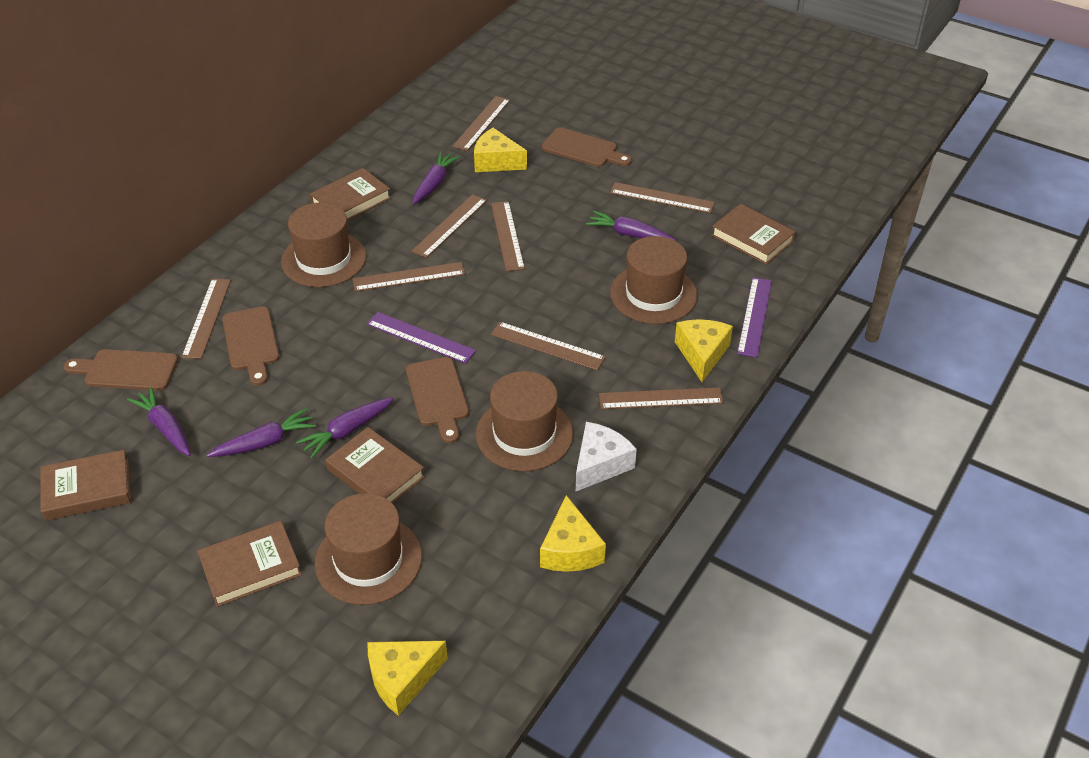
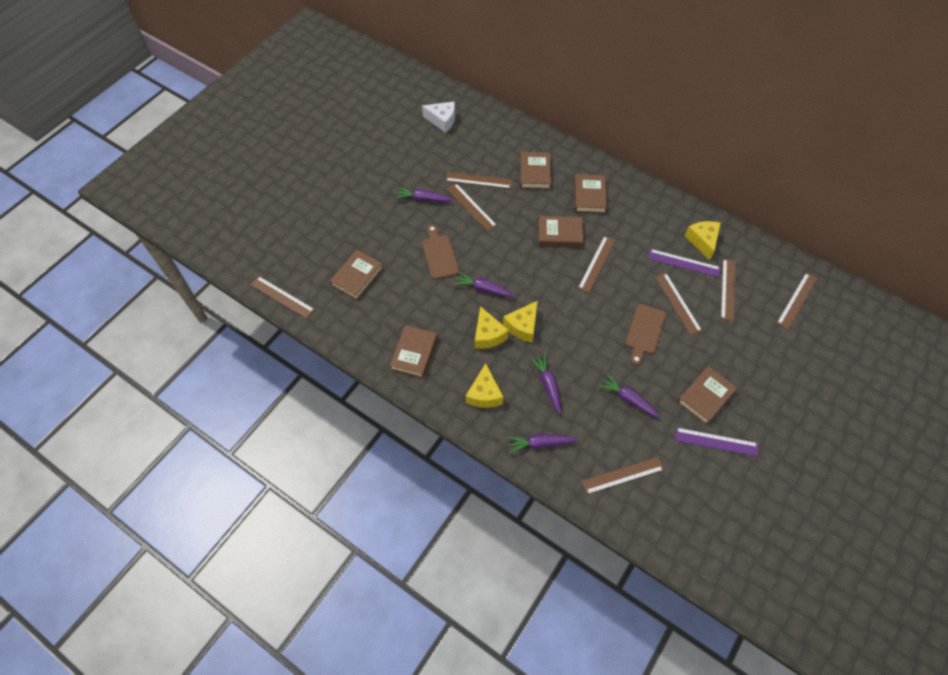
brown book: [40,450,131,521] [197,521,302,607] [310,168,391,221] [325,427,425,504] [711,204,796,265] = 5 -> [330,250,383,300] [390,325,438,378] [520,152,551,189] [539,216,583,247] [574,174,607,213] [677,366,737,425] = 6
brown cutting board: [63,349,178,391] [222,306,280,386] [406,357,469,443] [542,127,632,167] = 4 -> [422,225,459,280] [625,304,666,365] = 2
brown hat: [281,202,366,287] [315,493,422,605] [476,371,573,471] [610,236,698,324] = 4 -> none = 0

